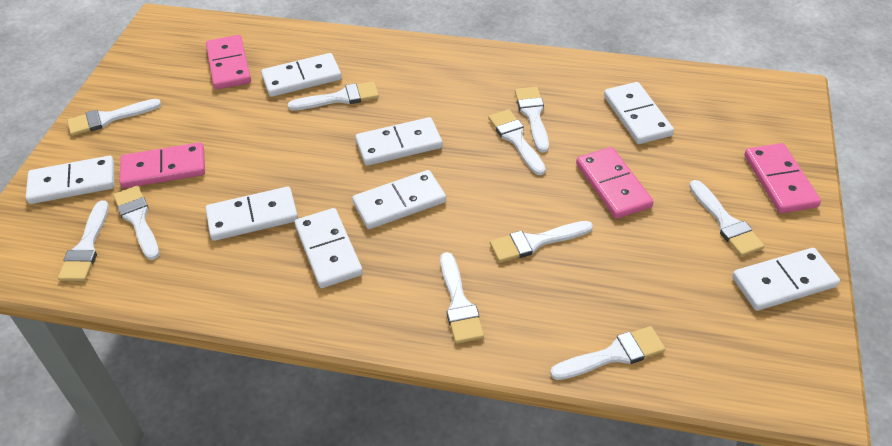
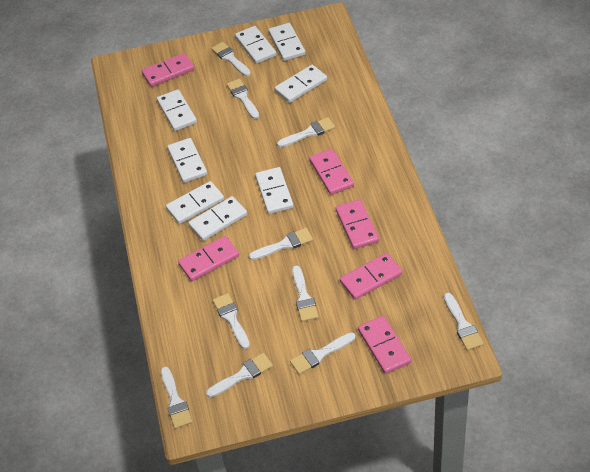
pink domino: [119,142,205,188] [206,35,251,90] [576,147,654,219] [744,143,821,213] = 4 -> [142,53,194,87] [178,236,239,281] [309,149,354,195] [336,199,379,249] [340,253,402,300] [358,316,411,374] = 6

